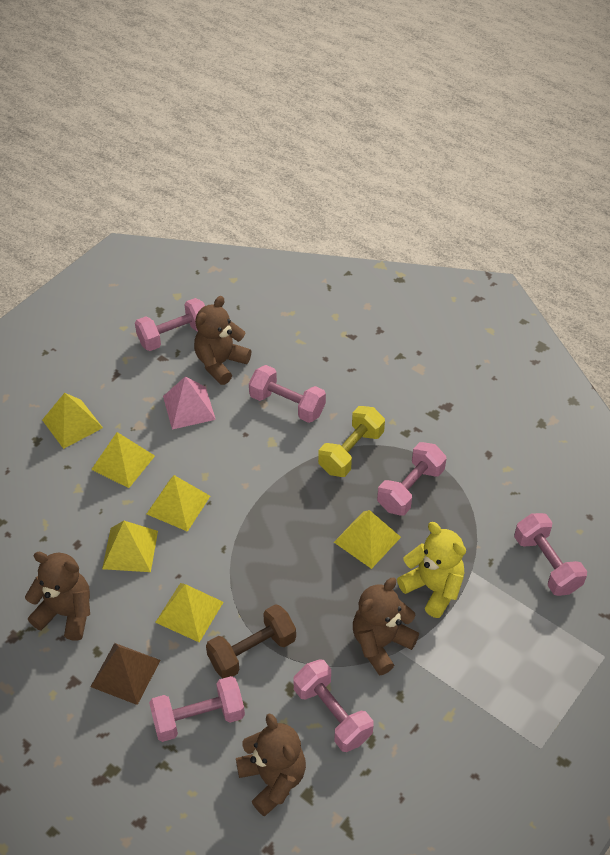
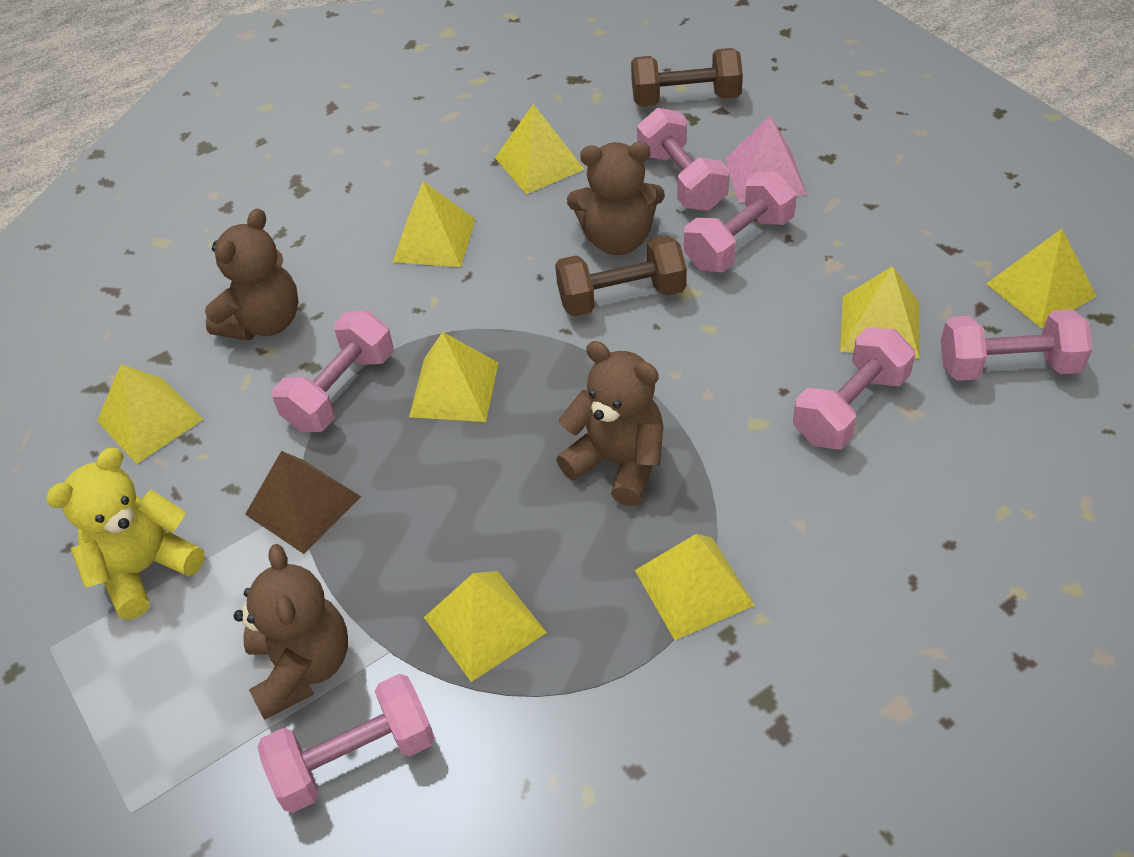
brown dumbbell: [206,604,296,679] = 1 -> [555,235,687,316] [631,48,743,107] = 2
yellow dumbbell: [318,406,385,477] = 1 -> none = 0
yellow pyramid: [42,393,103,449] [91,432,155,488] [102,521,158,572] [147,475,210,532] [155,583,224,642] [334,510,401,569] = 6 -> [97,364,204,464] [393,181,475,267] [409,332,498,422] [424,571,547,682] [495,104,585,194] [635,534,755,640] [840,266,920,358] [986,229,1097,328] = 8

